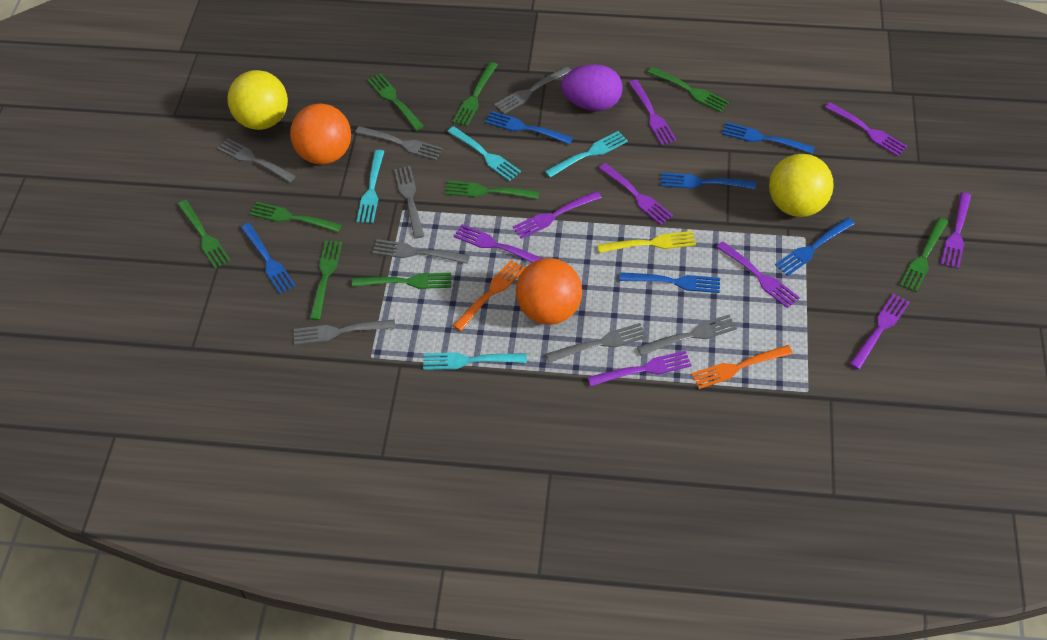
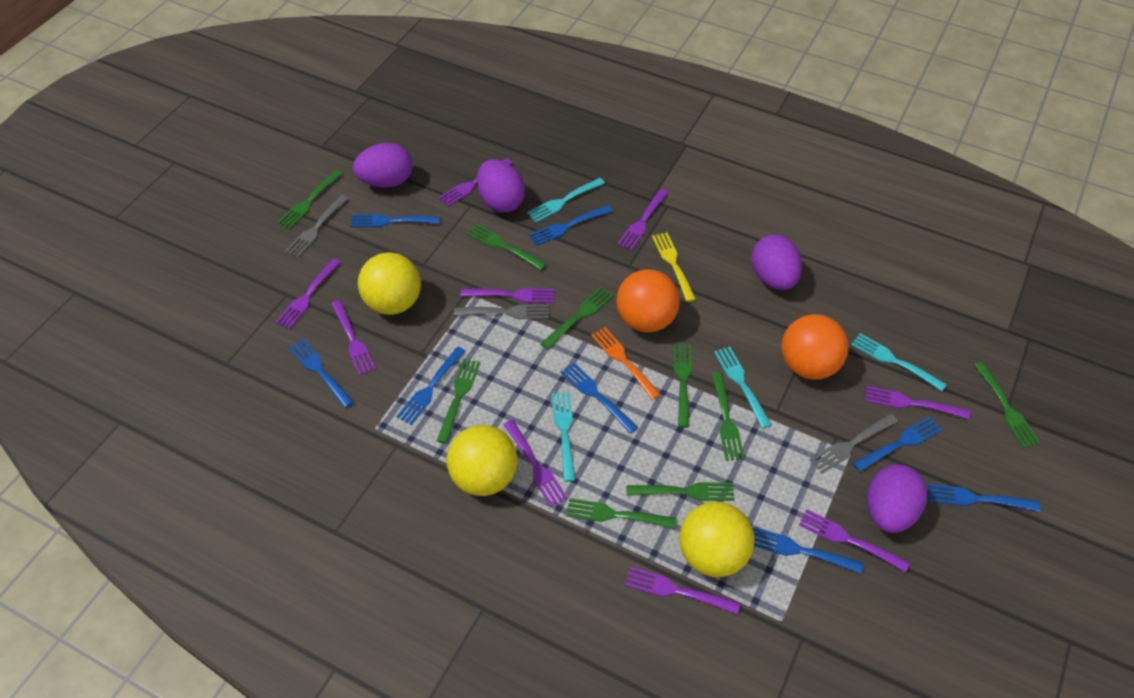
blue fork: [241,223,296,294] [485,111,573,145] [620,272,720,293] [661,173,756,189] [722,122,815,154] [775,218,855,276] = 6 -> [289,339,354,408] [350,214,440,227] [396,347,466,425] [529,205,612,246] [560,362,638,434] [753,527,864,574] [853,416,943,472] [928,483,1041,512] = 8
grey fork: [217,138,296,182] [294,319,395,345] [355,126,443,160] [372,239,470,264] [394,166,424,239] [494,66,571,114] [545,323,647,363] [637,315,737,356] = 8 -> [285,195,349,258] [454,304,549,319] [810,414,898,474] = 3
orange fork: [453,260,525,331] [691,345,793,389] = 2 -> [591,327,661,400] = 1
purple egg: [561,64,622,111] = 1 -> [353,143,413,188] [477,159,525,212] [751,234,802,290] [867,465,927,533] = 4
yellow ball: [227,70,288,130] [769,154,834,217] = 2 -> [358,252,421,315] [447,425,517,496] [679,502,755,577] = 3

